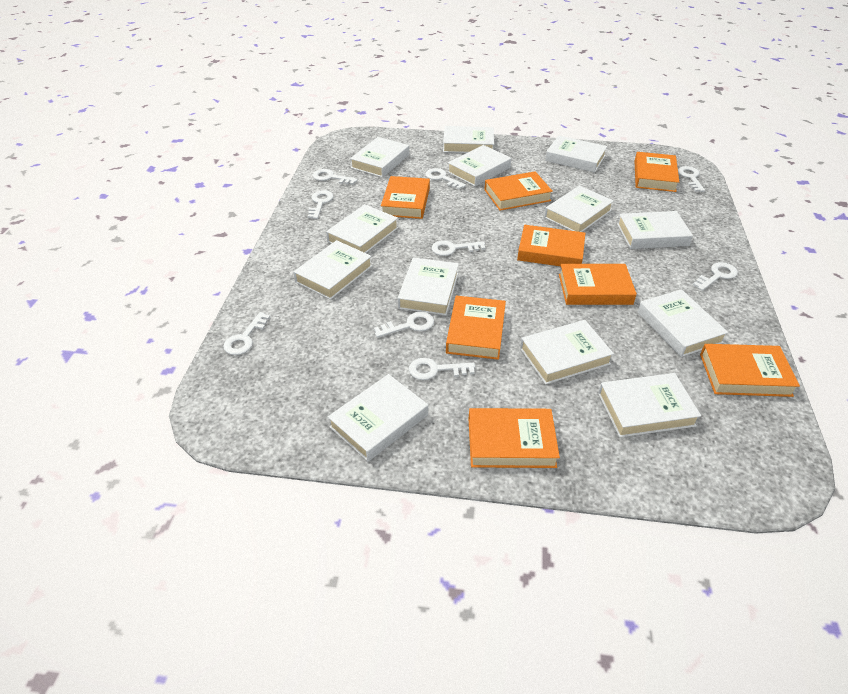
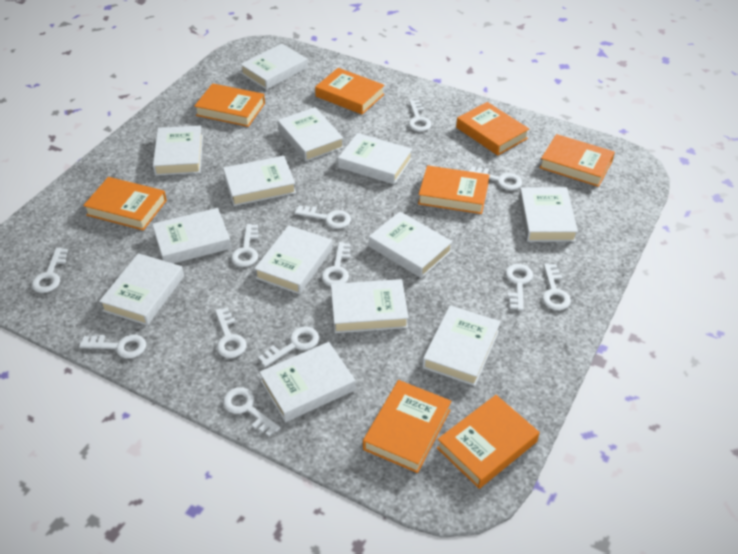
white key: [223,312,270,355] [308,190,333,219] [313,169,358,185] [374,312,434,338] [409,358,475,380] [426,168,466,190] [432,240,485,256] [678,166,705,192] [693,262,738,291] = 9 -> [31,248,68,293] [79,335,146,358] [215,308,247,358] [223,387,280,437] [231,224,259,267] [258,327,319,367] [294,205,351,229] [321,242,351,286] [408,100,431,132] [469,166,522,190] [505,264,533,311] [542,264,571,311] = 12

